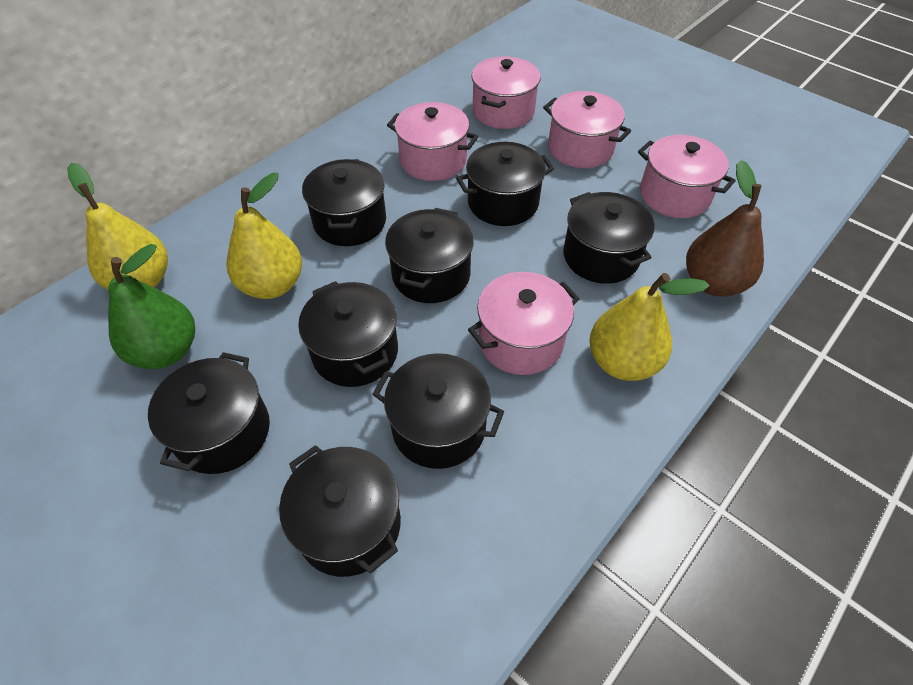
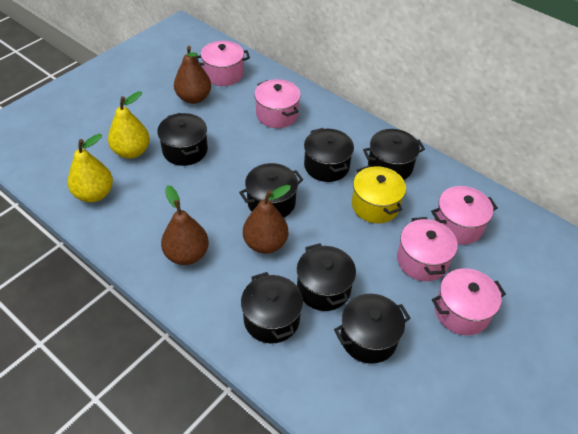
black pot: [148,352,270,474] [279,445,401,577] [298,281,398,387] [302,159,386,246] [372,353,504,469] [385,208,474,303] [456,142,554,226] [563,192,654,284] = 8 -> [157,113,208,166] [239,163,303,218] [241,272,303,343] [297,243,356,311] [304,128,354,182] [334,294,410,364] [363,129,425,180] = 7
brown pear: [686,160,764,296] = 1 -> [161,185,209,265] [174,46,211,104] [243,185,291,254] = 3
green pear: [108,244,195,369] = 1 -> none = 0
yellow pear: [67,163,168,290] [227,173,302,299] [589,273,709,381] = 3 -> [68,134,113,202] [108,91,150,159] = 2
yellow pot: none = 0 -> [352,166,406,223] = 1

